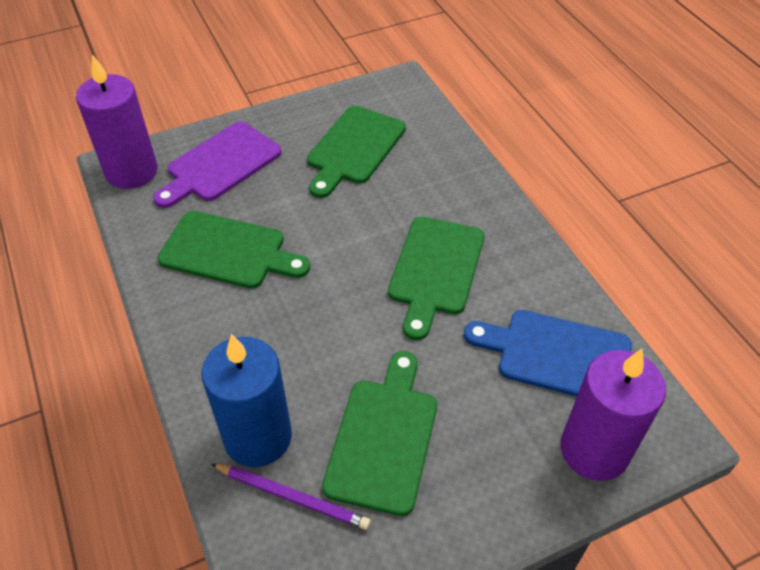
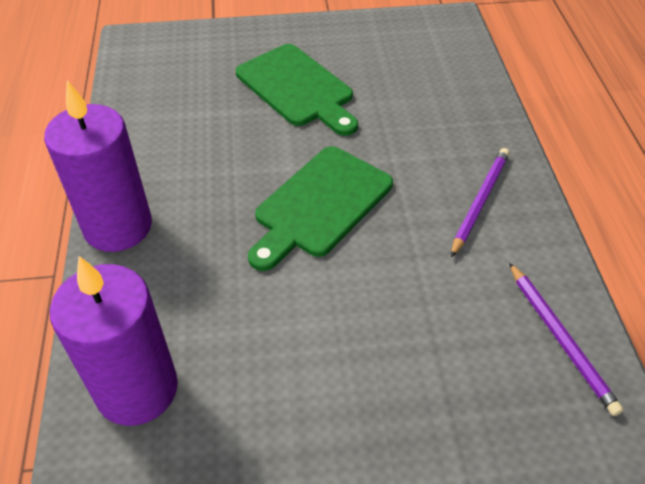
blue candle: [201,334,292,467] = 1 -> none = 0
blue cutting board: [464,310,632,397] = 1 -> none = 0
green cutting board: [158,211,310,289] [307,106,406,198] [322,351,437,516] [388,216,484,340] = 4 -> [236,44,358,136] [248,146,393,271] = 2
purple cutting board: [153,121,281,208] = 1 -> none = 0
purple pencil: [211,464,371,530] = 1 -> [451,148,510,257] [509,263,623,416] = 2

